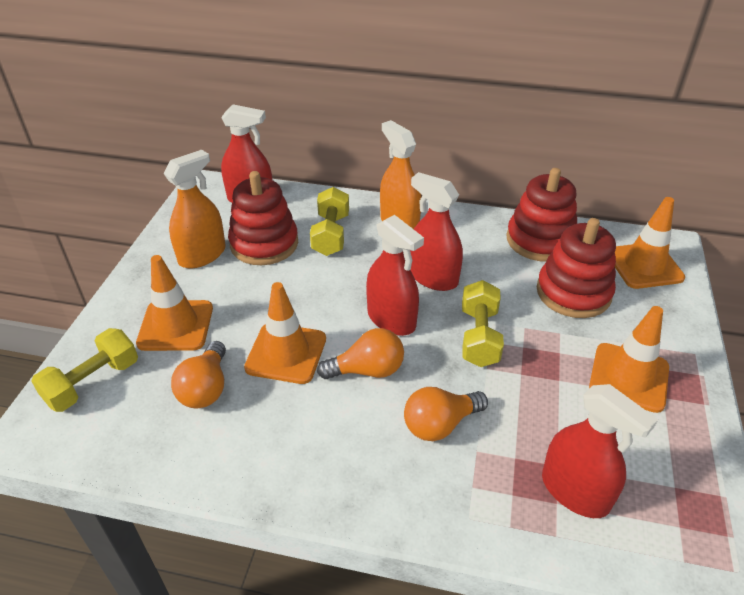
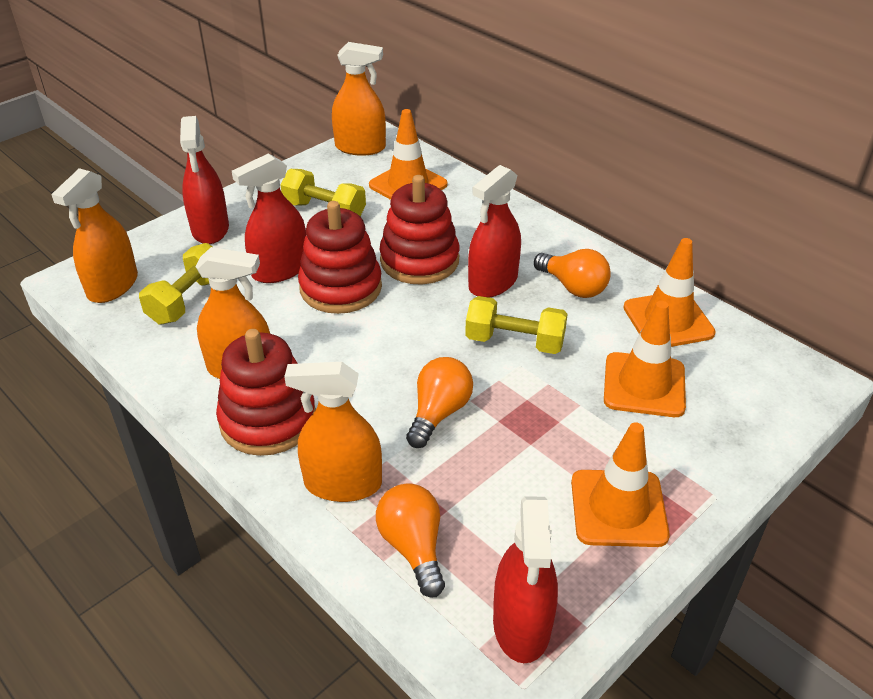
orange spray bottle: [164,150,226,268] [380,120,421,229] = 2 -> [51,168,138,303] [195,247,270,379] [284,362,382,502] [332,42,386,156] = 4

